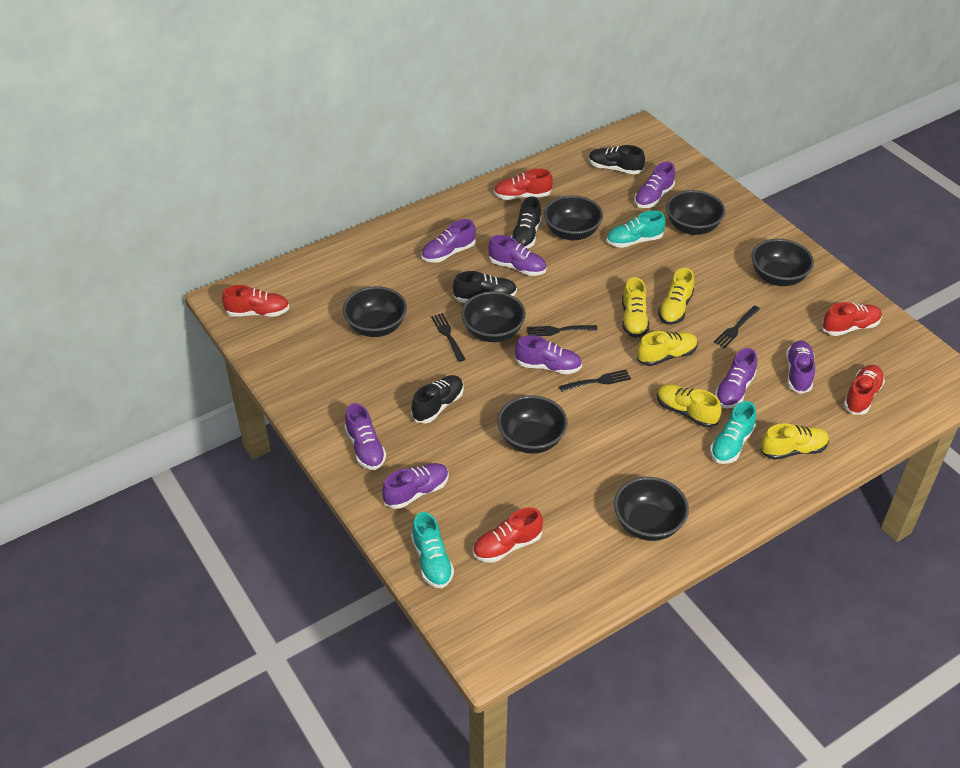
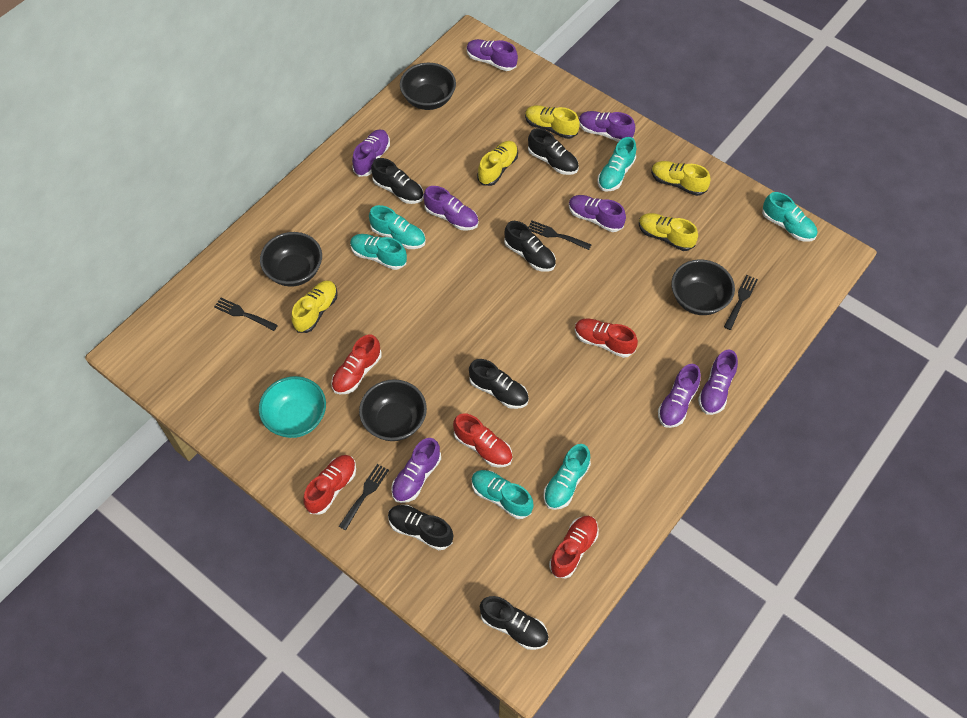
black bowl: [343,286,407,337] [461,291,526,342] [498,395,568,454] [544,195,603,240] [614,477,689,541] [666,190,725,235] [751,239,814,286] = 7 -> [260,232,322,287] [359,379,427,441] [400,63,456,110] [671,259,735,315] = 4
black shoe: [411,375,464,423] [453,271,517,303] [511,196,542,249] [589,145,645,174] = 4 -> [371,158,424,204] [388,505,453,550] [469,359,529,409] [480,596,548,650] [504,221,556,272] [528,128,579,175] = 6
turquoise bowl: none = 0 -> [259,376,326,438] = 1
turquoise shoe: [411,512,454,588] [606,210,666,248] [710,401,756,464] = 3 -> [350,234,407,270] [369,205,426,249] [472,470,534,519] [543,444,591,510] [598,137,636,192] [762,192,817,242] = 6

